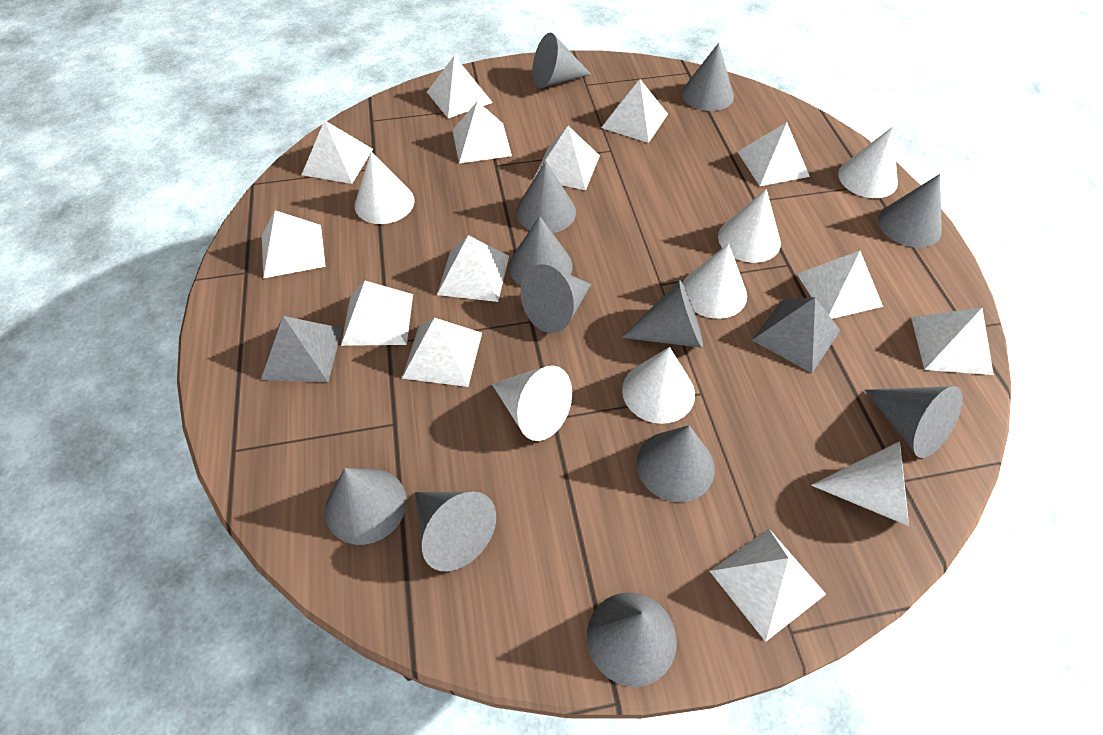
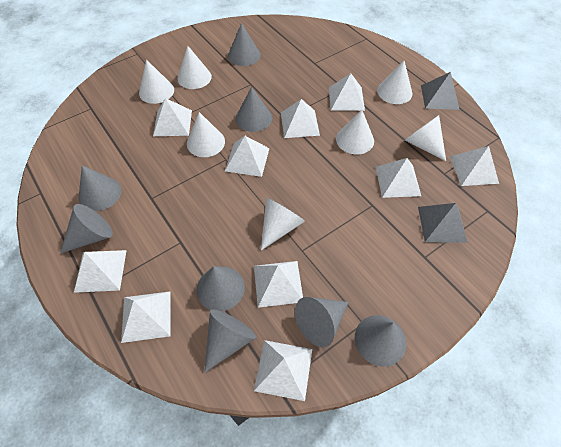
grey cone: [325,468,407,545] [415,491,496,571] [509,216,573,285] [516,161,576,233] [521,264,591,333] [532,33,591,89] [587,592,677,687] [621,280,703,348] [637,425,715,502] [682,43,734,111] [865,386,963,458] [878,174,942,248] = 12 -> [60,204,113,254] [79,165,121,211] [197,266,245,311] [204,309,256,373] [228,23,260,66] [236,87,272,132] [295,297,349,348] [355,315,406,367] = 8
white pyramid: [262,210,326,278] [302,120,373,184] [341,281,413,346] [402,318,482,387] [427,56,493,118] [437,235,509,302] [452,101,512,163] [533,126,600,190] [601,79,668,143] [710,529,826,642] [737,122,810,186] [797,251,883,319] [911,308,994,375] = 13 -> [74,250,127,293] [121,291,171,343] [153,98,192,136] [225,136,270,177] [254,261,303,308] [254,340,312,401] [281,99,320,138] [329,73,365,111] [376,158,421,198] [450,146,499,186] = 10

